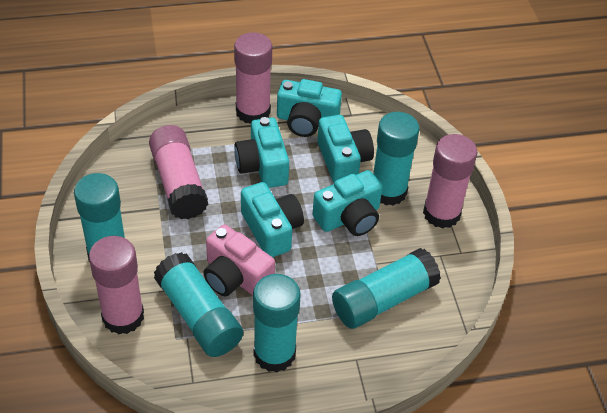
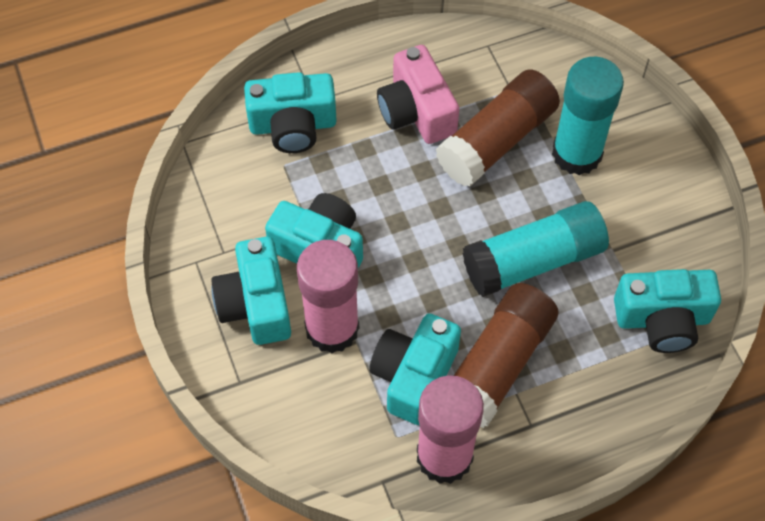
brown glue stick: none = 0 -> [436,69,560,187] [454,283,559,428] = 2
pink glue stick: [89,236,144,334] [149,125,208,219] [234,32,272,124] [423,134,477,228] = 4 -> [297,240,359,353] [417,375,484,484] = 2
turquoise glue stick: [74,173,125,262] [154,252,243,357] [253,274,301,372] [332,248,441,329] [373,112,420,206] = 5 -> [463,201,609,297] [552,57,624,175] = 2

